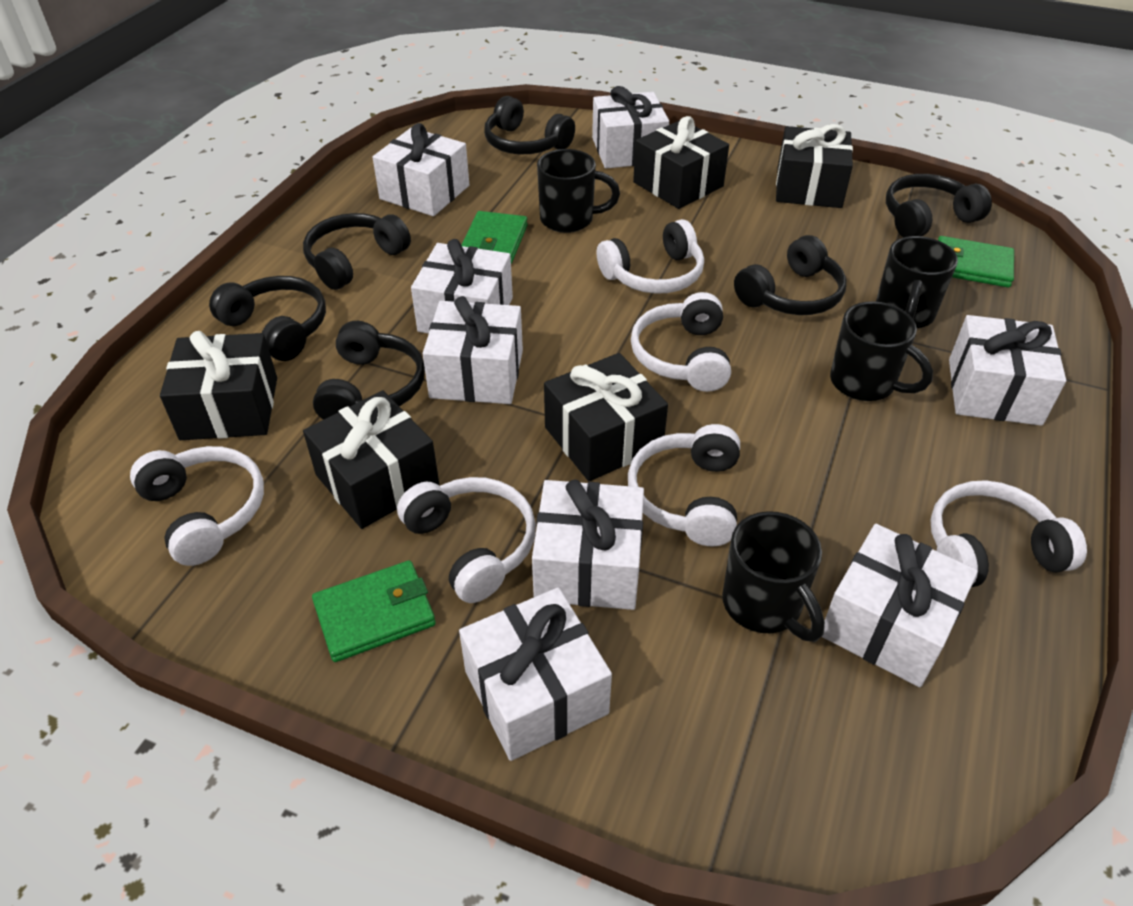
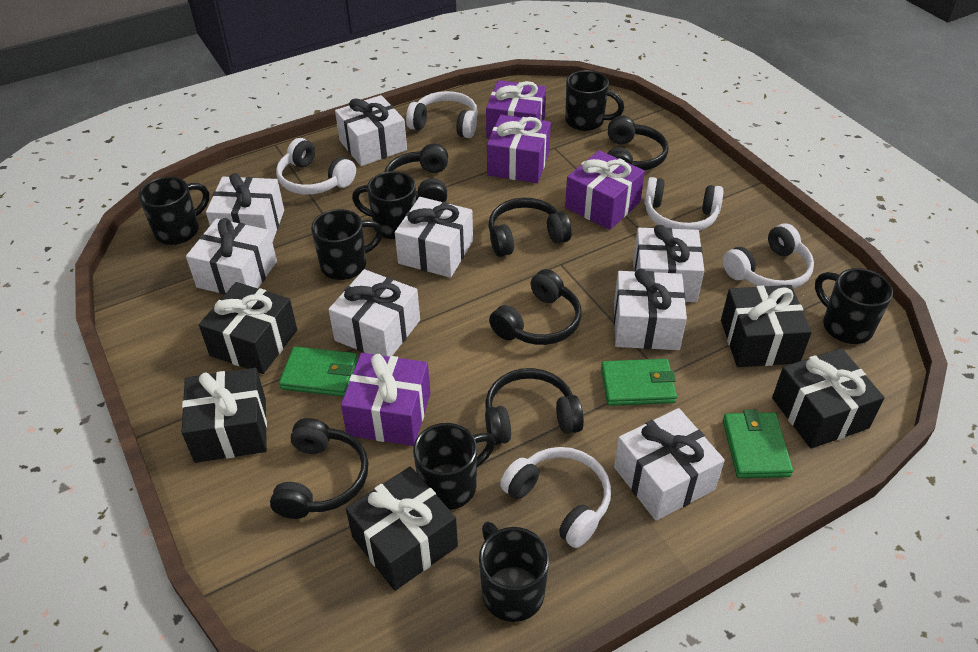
black mug: [537,149,620,233] [722,511,825,642] [830,301,933,401] [876,236,958,328] = 4 -> [138,177,209,245] [311,209,383,280] [352,171,416,239] [413,423,495,510] [479,522,549,622] [565,70,624,131] [815,268,893,344] = 7
purple gift: none = 0 -> [341,353,431,446] [486,80,546,139] [487,115,551,183] [565,150,645,230] = 4
white headphones: [130,446,264,566] [397,477,536,603] [597,219,704,294] [628,424,740,546] [631,292,731,392] [930,480,1087,587] = 6 -> [276,138,356,195] [406,91,478,138] [500,447,611,548] [644,177,724,231] [723,223,814,289] = 5

